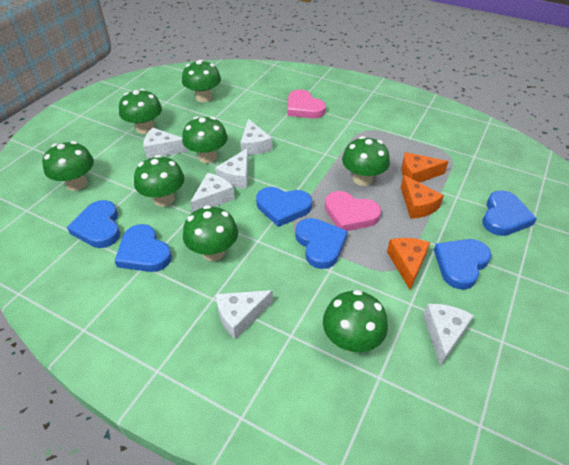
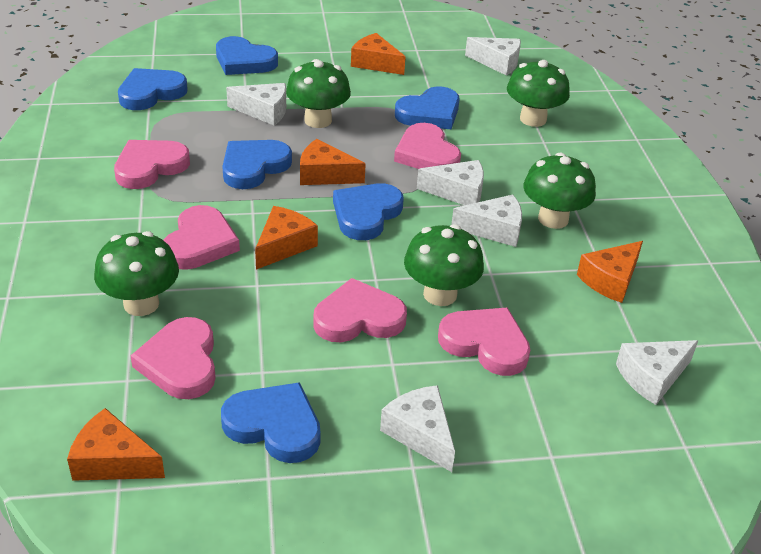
green mushroom: [42,141,94,191] [119,89,162,134] [134,155,184,207] [182,60,221,102] [182,116,228,163] [183,205,238,261] [323,290,388,352] [342,136,390,186] = 8 -> [94,231,179,316] [286,59,351,128] [404,224,484,306] [507,60,570,127] [523,153,596,229] = 5
orange cheese: [387,238,430,290] [401,152,448,183] [401,175,444,219] = 3 -> [67,408,165,481] [255,206,318,270] [300,139,366,185] [351,33,406,75] [577,241,643,303] = 5
pink heart: [288,89,326,118] [325,191,381,231] = 2 -> [114,140,190,189] [131,317,216,399] [163,205,240,270] [313,278,407,342] [394,123,461,169] [438,308,530,376] = 6

